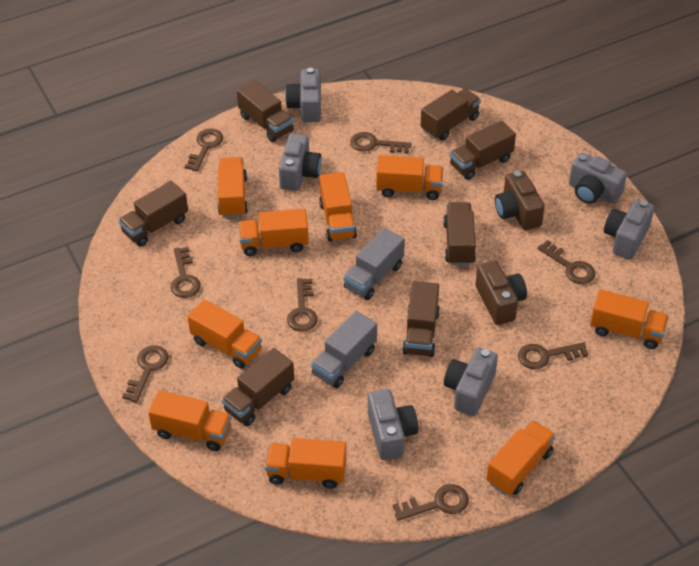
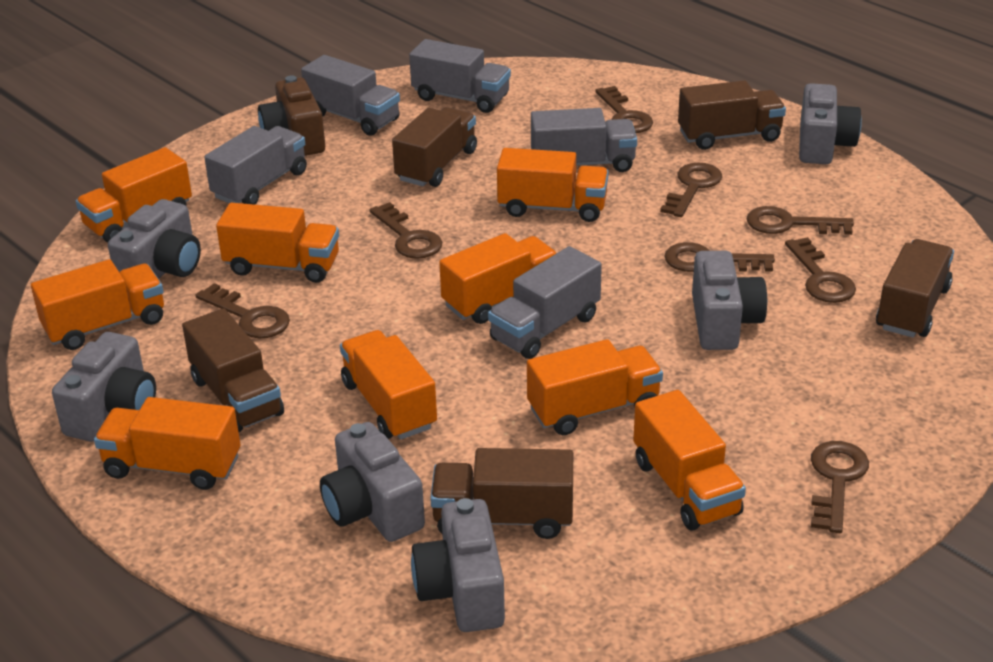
brown camera: [475,261,527,325] [495,171,545,230] = 2 -> [258,75,325,156] = 1
brown truck: [118,181,188,246] [222,348,294,426] [237,80,294,142] [402,281,440,357] [421,89,481,141] [443,202,476,265] [450,120,516,180] = 7 -> [182,308,284,432] [392,107,477,187] [430,448,573,539] [678,80,786,150] [876,239,954,338] = 5
grey truck: [311,311,377,388] [343,228,405,300] = 2 -> [204,126,307,205] [301,55,400,136] [409,39,511,113] [488,246,602,359] [531,108,637,172] = 5

